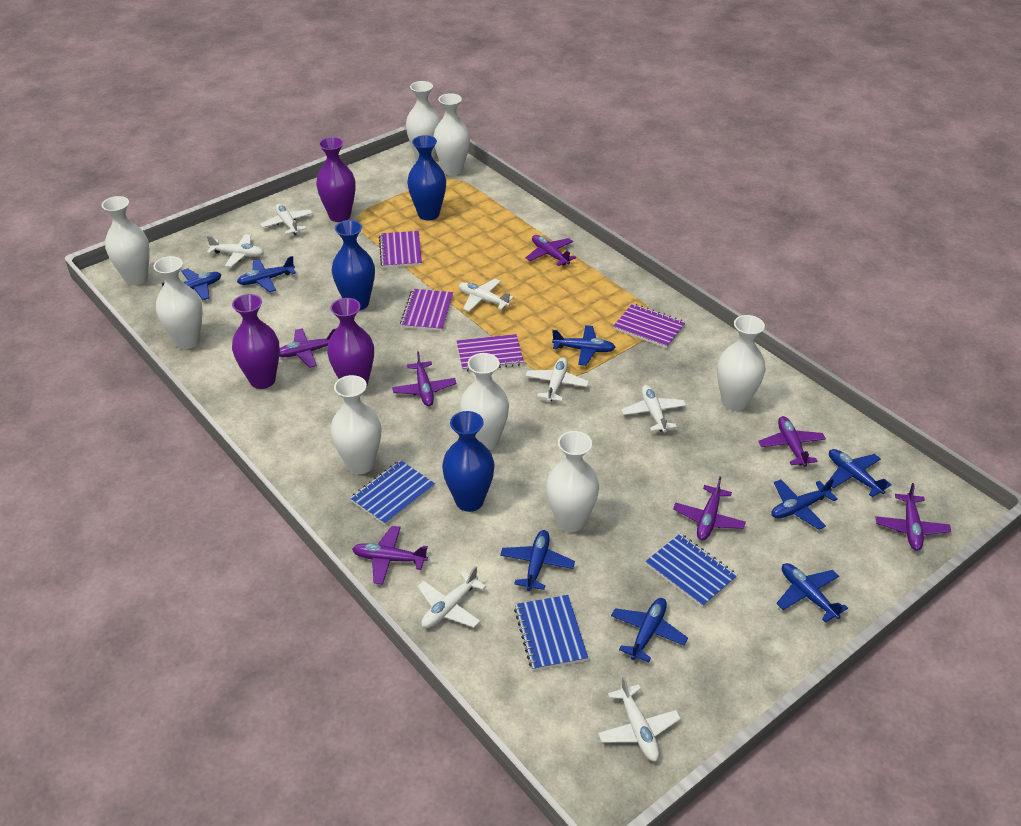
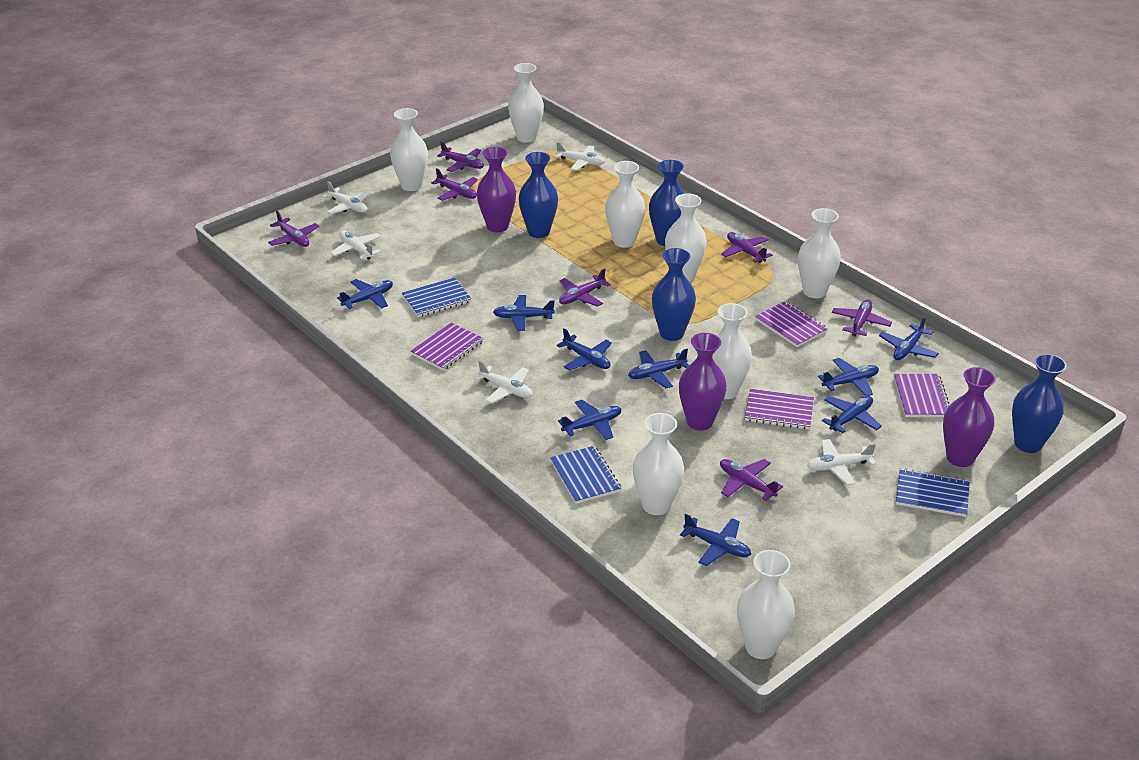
blue plane: [162,268,221,300] [237,256,296,292] [500,530,575,591] [552,325,616,366] [611,598,688,662] [771,478,838,530] [776,563,848,623] [829,449,892,497] = 8 -> [337,279,393,309] [493,295,555,331] [557,328,612,370] [558,400,622,440] [628,349,689,388] [680,514,751,566] [818,358,879,396] [822,396,882,433] [879,316,939,360] = 9
blue vase: [332,220,375,310] [407,135,446,220] [442,411,495,512] = 3 -> [519,152,558,238] [649,160,685,246] [652,248,696,341] [1012,354,1067,453] = 4
white plane: [206,234,264,267] [260,204,313,235] [417,566,486,628] [459,279,514,312] [525,357,589,402] [598,676,681,761] [621,385,686,432] = 7 -> [322,181,370,214] [330,230,381,260] [474,360,533,403] [555,142,606,171] [807,439,876,485] = 5

